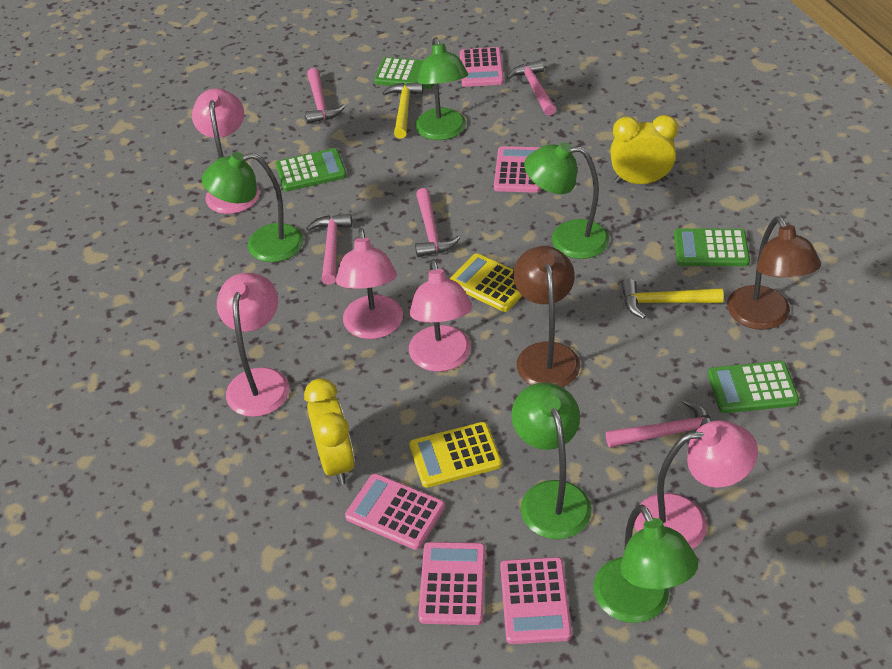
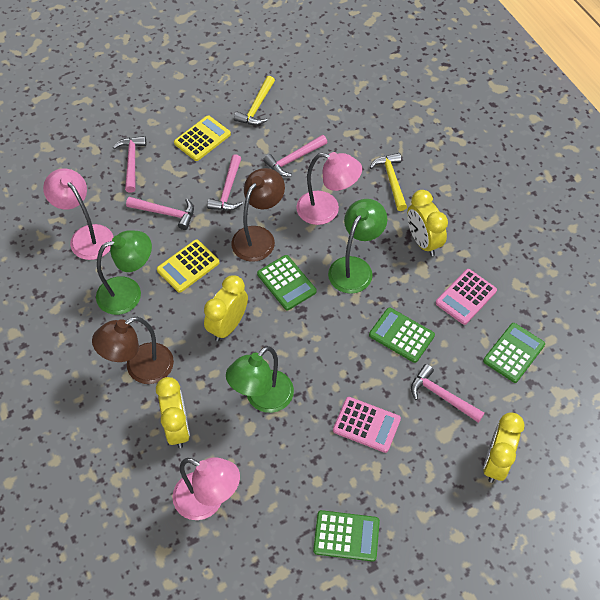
green lamp: [202,152,304,262] [415,37,468,140] [511,382,592,539] [524,142,609,259] [593,504,698,623] = 5 -> [96,230,152,315] [226,346,294,413] [328,199,387,294] = 3
pink calculator: [345,473,445,550] [418,542,486,625] [460,47,504,87] [494,146,540,193] [500,557,572,644] = 5 -> [333,397,401,453] [436,269,497,325] = 2
pink lamp: [192,89,260,214] [217,273,289,417] [336,228,403,339] [409,259,472,372] [634,420,758,549] = 5 -> [43,169,113,260] [172,457,240,520] [296,152,362,225] = 3
yellow clock: [304,378,355,485] [610,115,678,184] = 2 -> [156,377,190,448] [204,275,248,341] [407,190,448,256] [483,413,525,483] = 4

